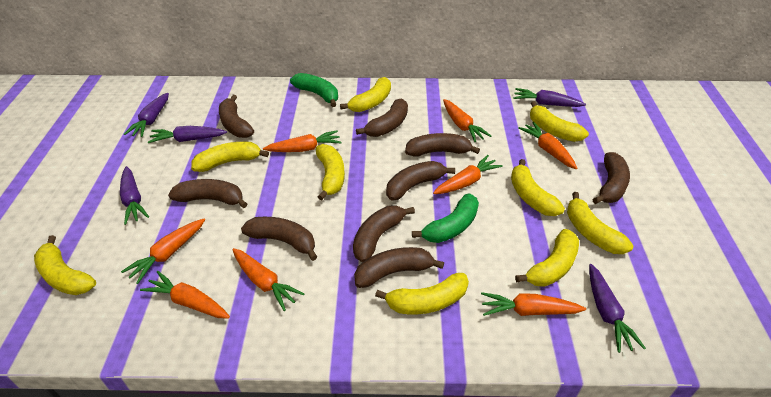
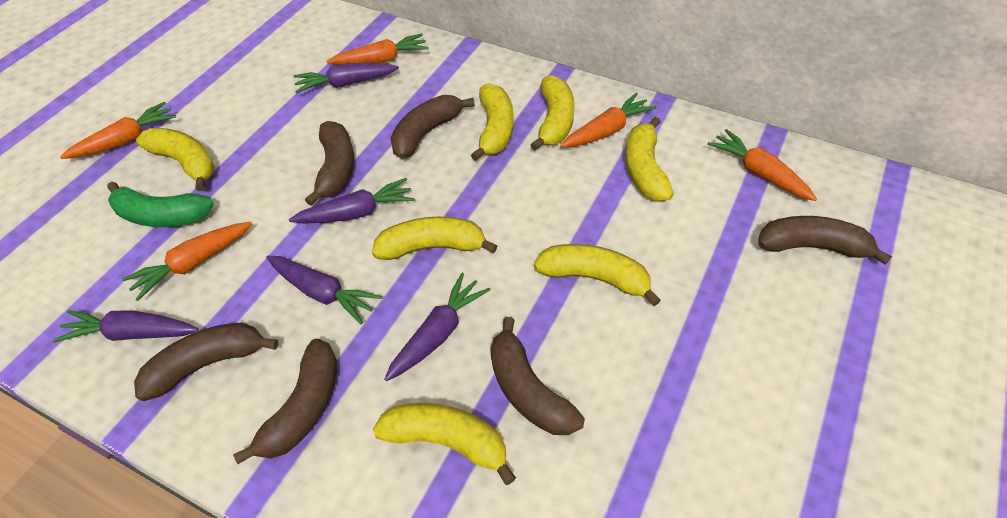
brown banana: [168,179,247,208] [219,95,254,138] [241,217,317,261] [353,206,415,262] [354,247,444,288] [356,98,408,137] [386,161,455,201] [405,133,480,157] [593,152,630,204] = 9 -> [134,323,278,401] [233,339,337,464] [305,121,354,206] [390,95,475,159] [490,317,585,435] [758,216,892,265] = 6
green banana: [290,73,338,107] [412,193,479,243] = 2 -> [107,181,214,227] = 1
orange carrot: [121,219,205,284] [140,271,230,319] [232,248,304,311] [263,130,341,152] [433,155,503,194] [443,99,491,142] [481,292,586,316] [518,122,577,169] = 8 -> [60,102,176,159] [122,222,252,301] [327,33,429,65] [561,93,657,148] [707,129,817,201] = 5
yellow banana: [34,235,96,295] [191,142,269,172] [316,144,345,201] [340,77,391,112] [375,273,469,314] [511,159,565,216] [515,229,579,287] [530,101,589,142] [567,192,633,254] = 9 -> [136,128,215,191] [372,217,497,260] [373,403,516,485] [471,83,514,161] [530,75,575,151] [534,244,661,306] [625,117,674,201] = 7

